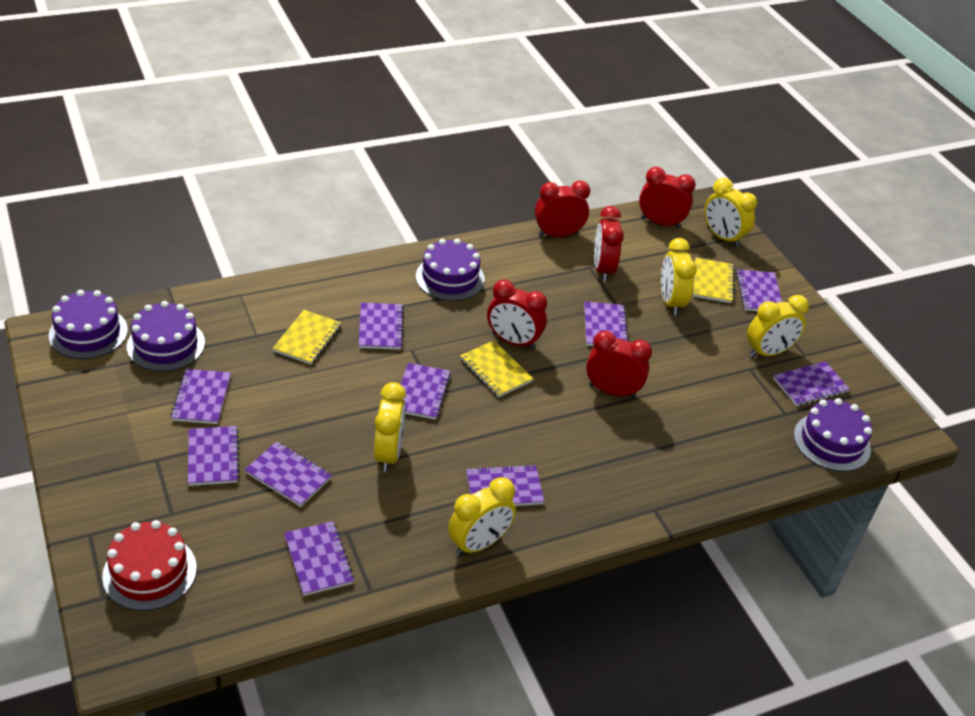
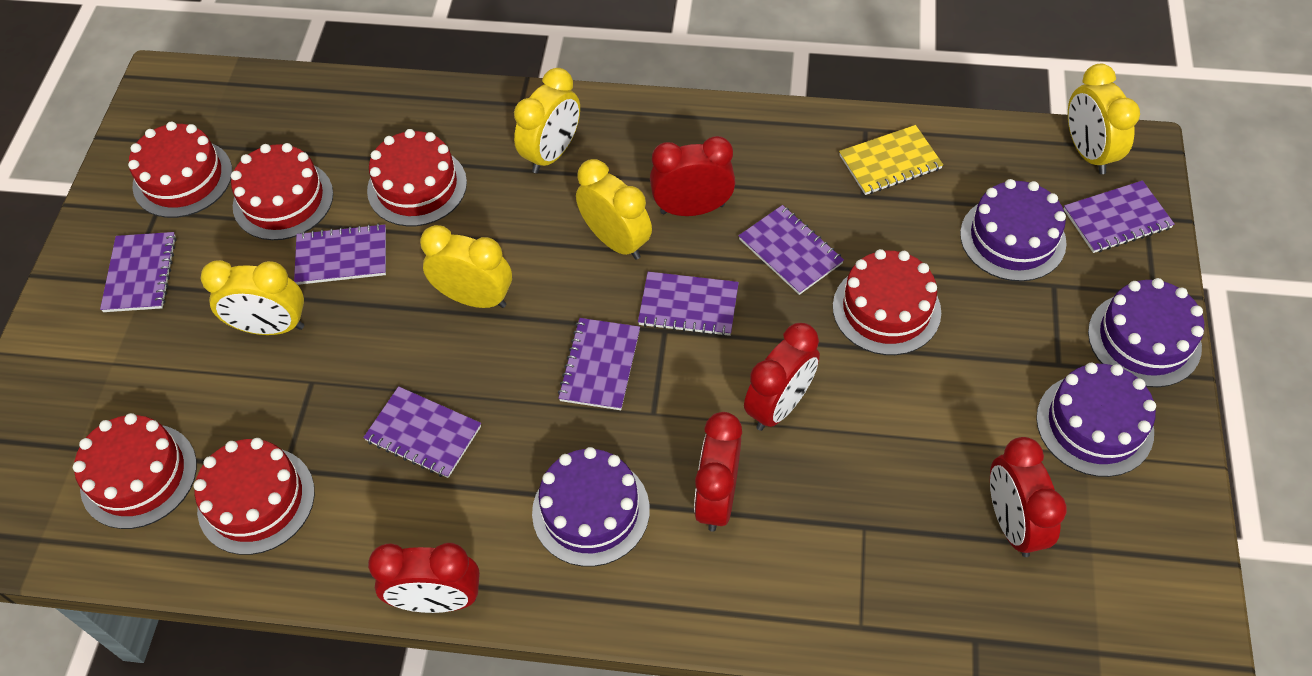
purple notebook: [170,369,231,424] [188,426,240,486] [245,441,332,507] [284,521,354,596] [358,303,404,350] [401,363,451,420] [466,464,544,506] [584,302,629,346] [736,269,782,311] [773,361,850,406] = 10 -> [100,232,177,312] [294,224,386,285] [363,386,481,478] [558,318,640,410] [638,272,739,336] [738,205,844,295] [1064,180,1174,253] = 7
red cake: [102,520,197,611] = 1 -> [73,413,197,529] [128,122,232,218] [193,438,315,555] [231,143,333,240] [367,129,467,226] [833,249,941,355] = 6
yellow notebook: [273,310,341,364] [460,340,533,397] [693,258,734,303] = 3 -> [839,125,943,195] = 1

